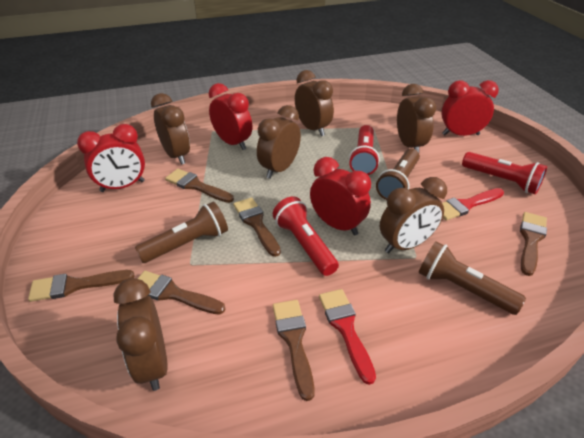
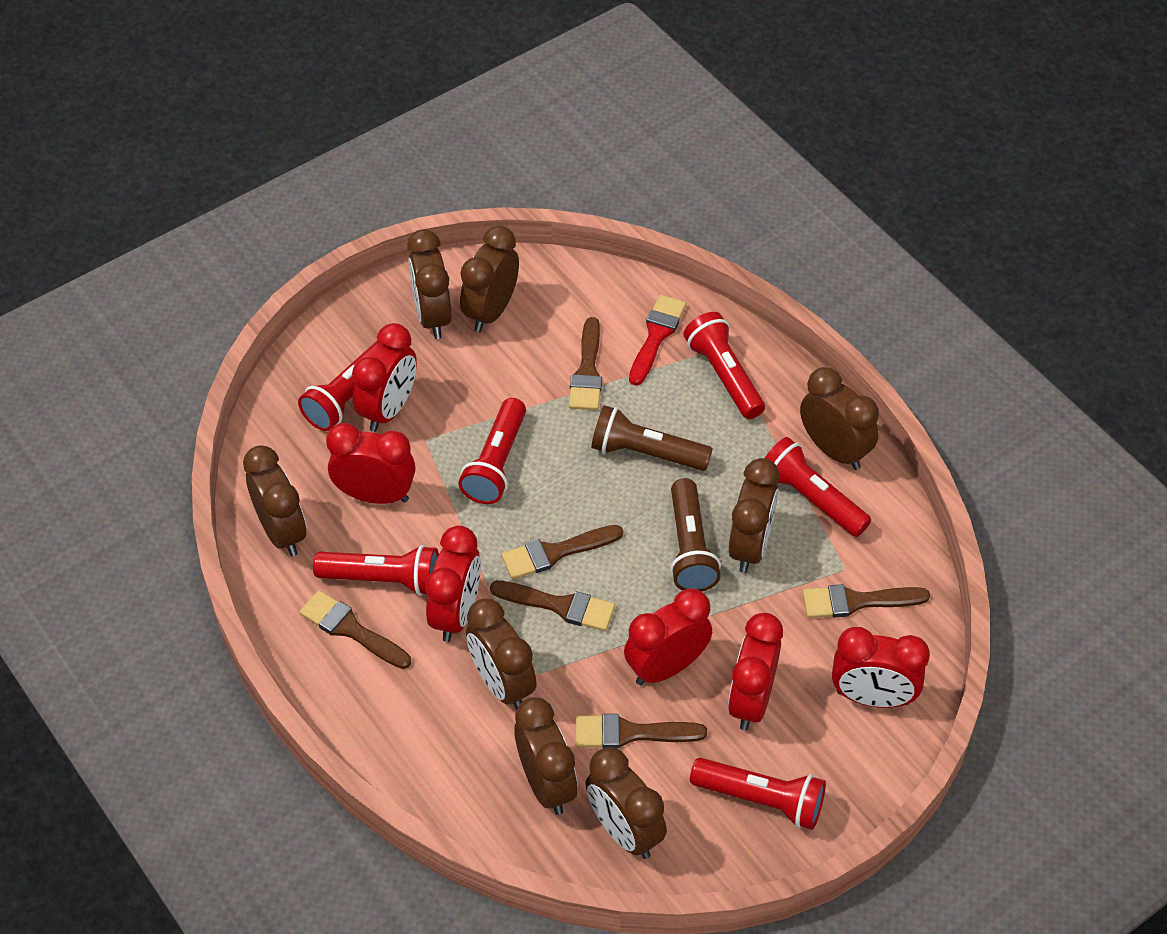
brown clock: [114,278,168,391] [151,93,190,165] [257,105,301,179] [295,70,334,136] [380,177,447,253] [397,84,436,152] = 6 -> [243,445,306,556] [407,229,452,339] [460,226,519,332] [466,599,537,710] [514,697,578,815] [585,747,667,859] [729,458,780,573] [800,367,879,470] = 8
brown flashlight: [135,202,228,263] [376,148,420,200] [419,241,526,315] = 3 -> [591,405,713,471] [670,478,721,592] = 2
red brush: [319,289,376,385] [442,188,504,221] = 2 -> [629,295,686,386] = 1
red clock: [77,124,145,192] [209,83,252,150] [310,157,371,236] [441,80,499,136] = 4 -> [326,423,415,504] [352,323,417,432] [425,526,481,642] [624,588,712,685] [728,613,783,731] [832,627,930,708] = 6
red flashlight: [273,196,339,276] [349,125,380,175] [462,152,547,195] = 3 -> [298,340,379,431] [313,545,439,596] [458,398,526,504] [683,312,765,419] [690,758,826,830] [765,437,871,537] = 6

